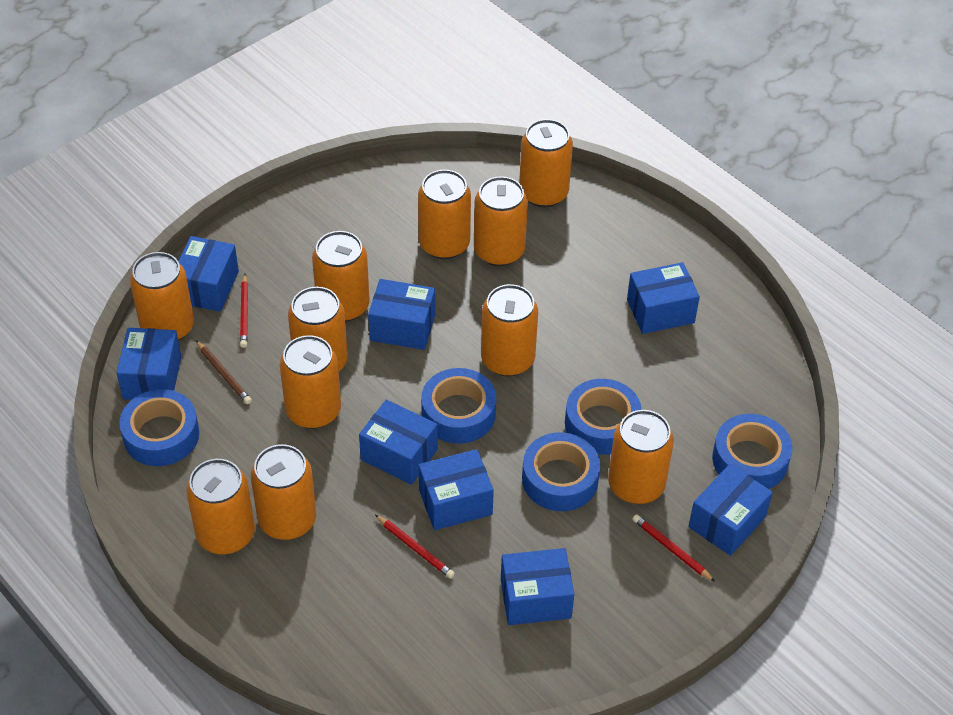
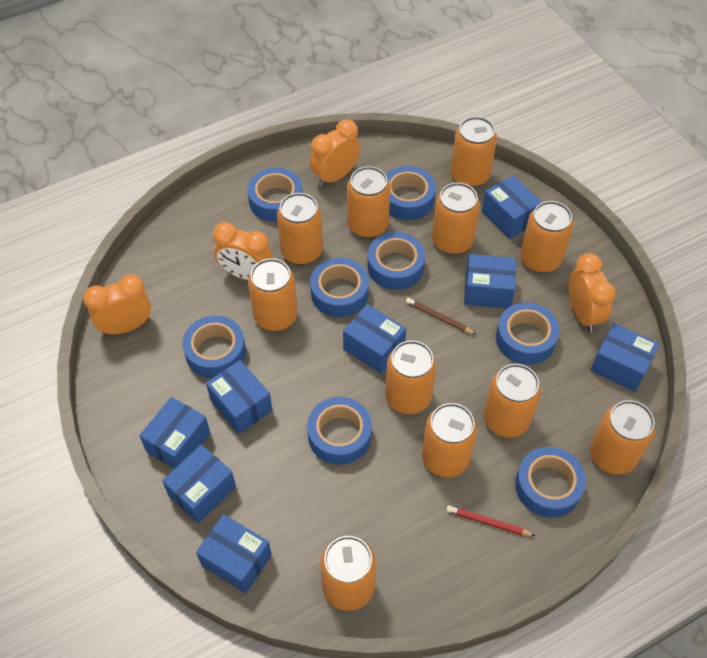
blue tape: [119,389,199,466] [421,368,496,444] [522,432,600,511] [565,379,642,455] [712,414,793,489] = 5 -> [182,316,246,378] [247,168,303,222] [307,397,372,465] [310,258,369,317] [367,232,425,290] [386,166,436,220] [496,302,560,365] [515,447,586,518] = 8
orange clock: none = 0 -> [83,274,151,335] [213,222,273,280] [310,119,360,187] [569,253,616,332] = 4
red pencil: [240,274,248,348] [375,515,455,579] [633,514,715,582] = 3 -> [447,505,535,536] = 1

